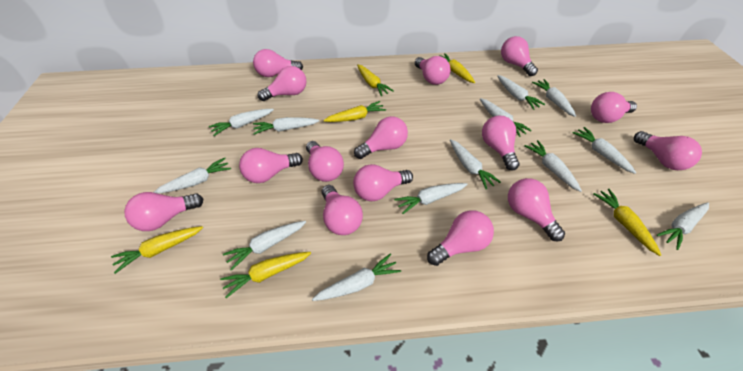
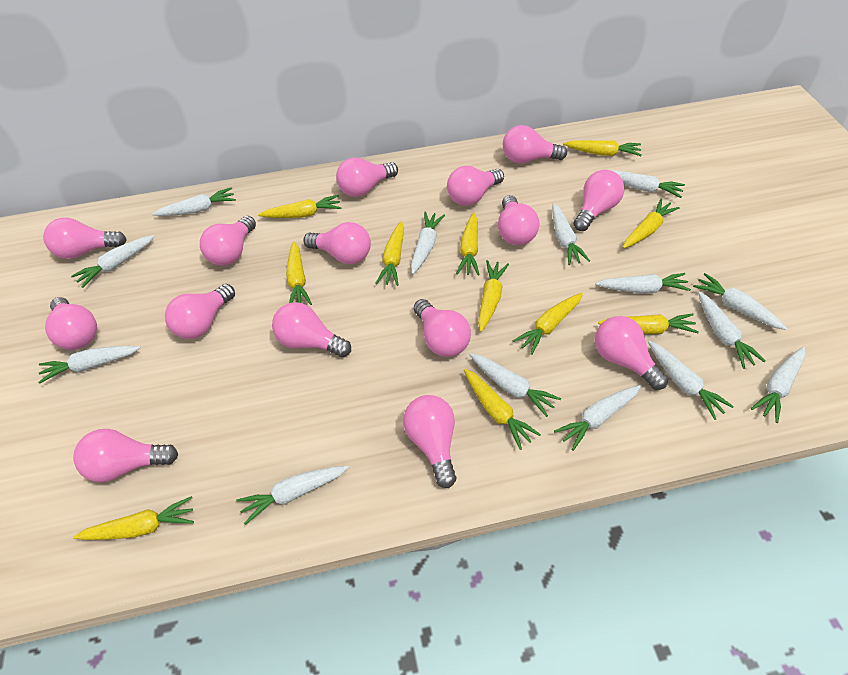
white carrot: [153,158,231,194] [209,109,274,136] [223,221,306,271] [253,117,319,135] [312,253,401,301] [394,183,467,214] [450,139,501,189] [480,98,532,137] [497,75,545,110] [524,140,582,192] [532,79,576,117] [573,127,636,174] [656,203,709,250] = 13 -> [38,346,141,384] [71,235,155,288] [152,187,236,216] [237,466,349,525] [411,212,445,274] [470,353,561,417] [552,203,590,265] [554,385,641,451] [595,273,691,293] [611,170,685,198] [648,341,734,420] [693,273,787,330] [698,291,765,369] [751,347,805,423] = 14
yellow carrot: [111,226,203,274] [220,252,311,298] [323,101,386,122] [357,65,394,96] [439,53,475,83] [593,188,661,256] = 6 -> [73,496,194,540] [258,195,341,218] [286,241,312,305] [376,221,404,286] [456,212,479,276] [464,369,541,450] [478,260,509,332] [513,293,583,355] [563,140,642,156] [598,314,699,334] [623,198,680,248] = 11

